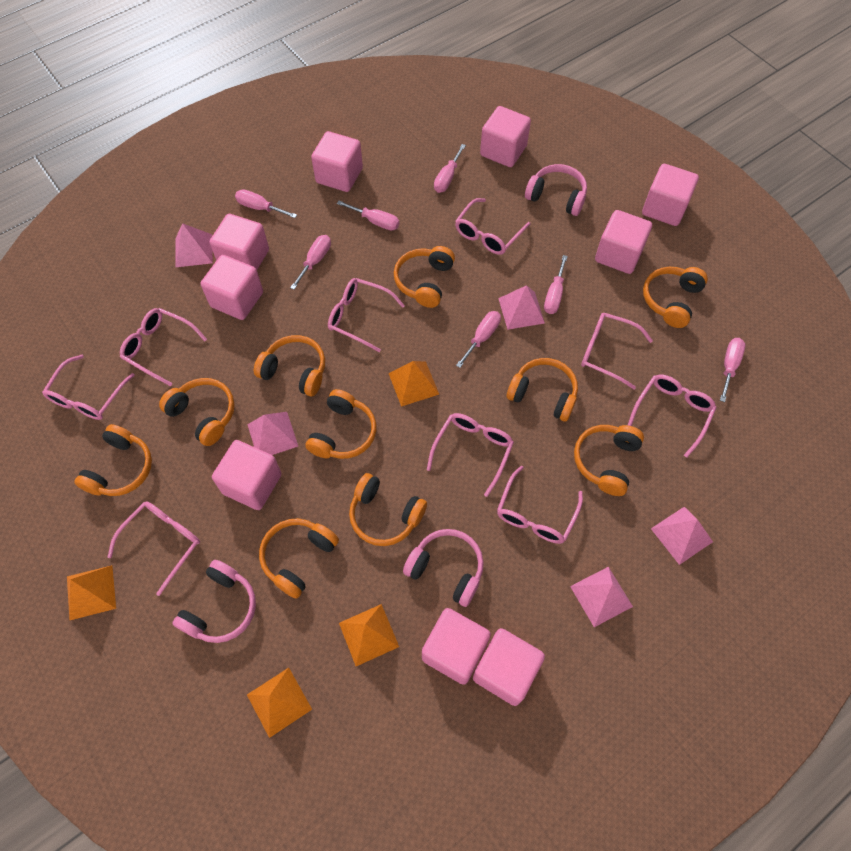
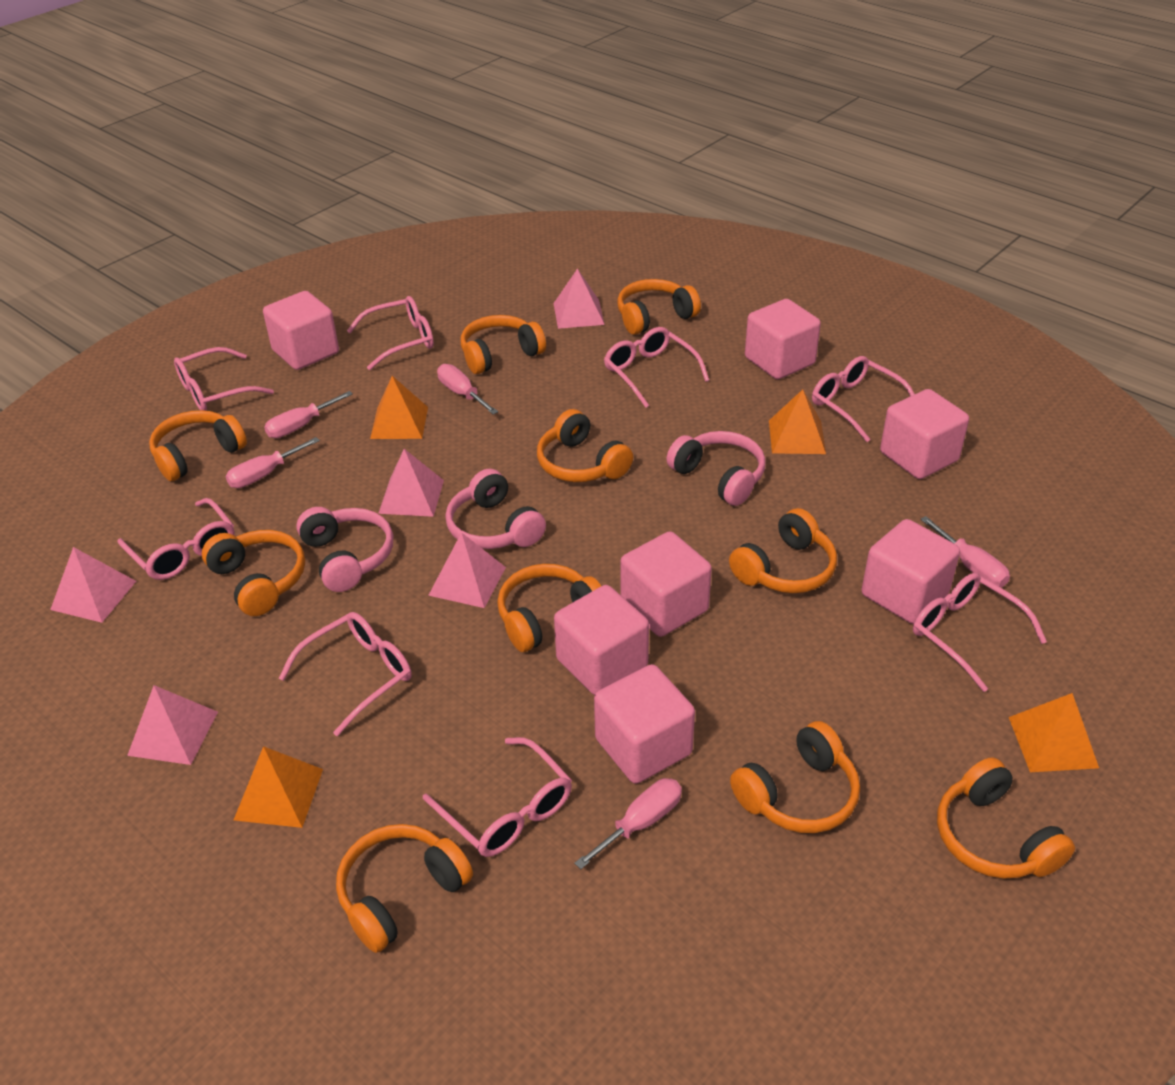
pink cube: [201,255,263,320] [210,214,269,269] [212,440,282,510] [311,131,363,192] [422,608,491,685] [473,628,545,706] [480,106,531,167] [595,210,652,274] [642,164,699,226] = 9 -> [263,291,339,370] [554,585,649,695] [594,664,695,784] [620,531,712,637] [745,299,821,379] [862,519,960,624] [880,389,969,479] = 7
pink glasses: [42,355,135,420] [107,501,200,596] [120,308,207,386] [328,278,405,352] [427,413,514,497] [455,198,530,255] [497,466,583,544] [581,313,653,389] [628,375,717,457] = 9 -> [118,498,235,580] [174,347,274,411] [279,612,412,736] [347,296,434,370] [423,737,572,857] [604,327,709,408] [812,356,914,442] [913,573,1047,692] = 8
pink screwdriver: [235,189,297,218] [290,235,331,290] [337,201,399,231] [434,144,466,193] [456,311,501,368] [544,255,568,314] [720,338,745,402] = 7 -> [225,437,320,488] [264,391,353,438] [437,364,498,414] [574,778,682,869] [920,516,1010,587] = 5

